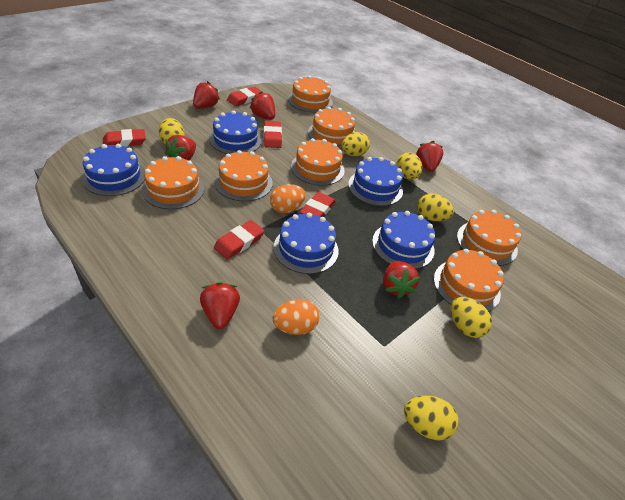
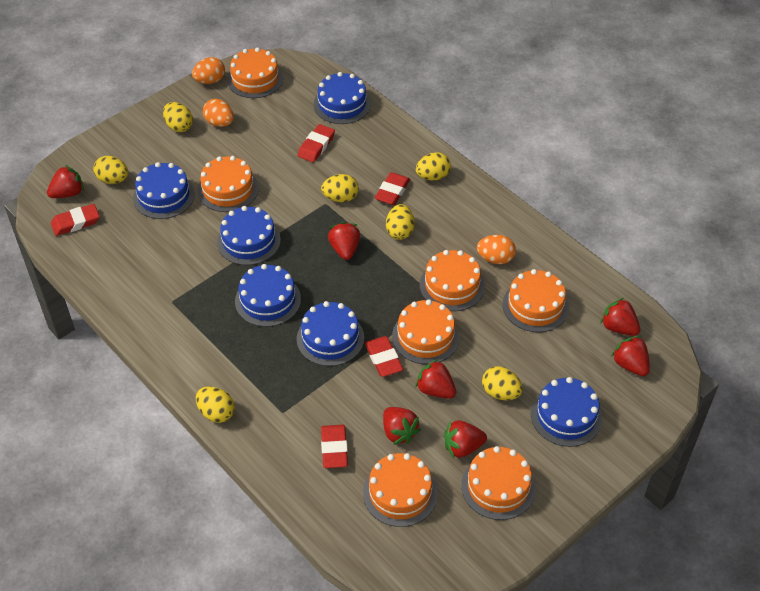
blue cake: [82,144,145,196] [209,110,262,154] [273,213,339,274] [348,157,403,206] [372,211,435,269] = 5 -> [133,162,195,219] [217,206,281,265] [235,264,301,327] [297,301,364,366] [314,72,371,124] [531,377,602,447] = 6
orange egg: [270,184,305,213] [273,299,319,335] = 2 -> [192,57,225,84] [203,99,234,127] [477,235,516,264] = 3
red strawberry: [165,135,196,161] [193,81,220,109] [200,282,240,329] [249,91,275,120] [383,261,420,298] [416,141,443,172] = 6 -> [47,165,84,198] [328,222,360,260] [383,407,421,445] [415,359,456,399] [444,420,487,458] [600,298,640,336] [611,336,650,376] = 7
yellow egg: [158,118,185,145] [342,132,370,156] [396,153,422,180] [404,395,458,441] [417,194,454,221] [451,297,492,338] = 6 -> [93,156,128,184] [163,102,193,132] [196,386,235,423] [321,174,359,202] [386,204,414,240] [416,152,451,180] [482,366,523,400] = 7

